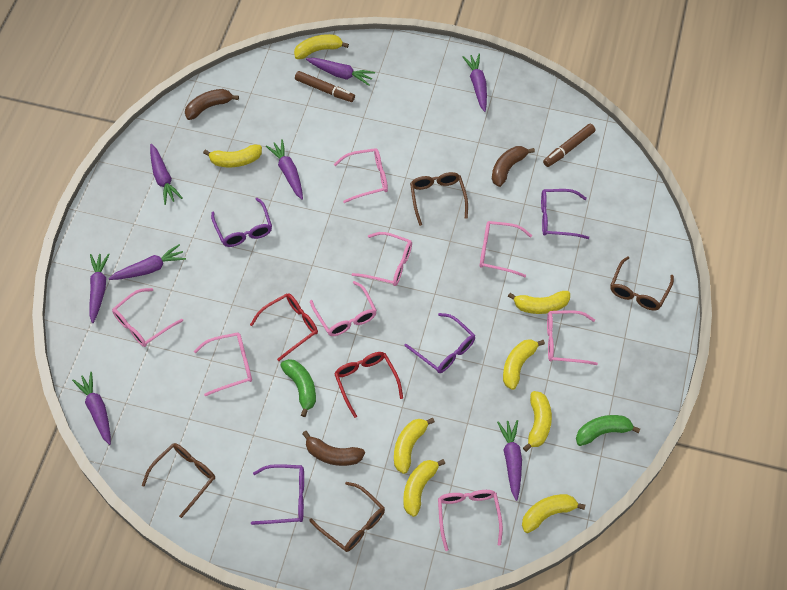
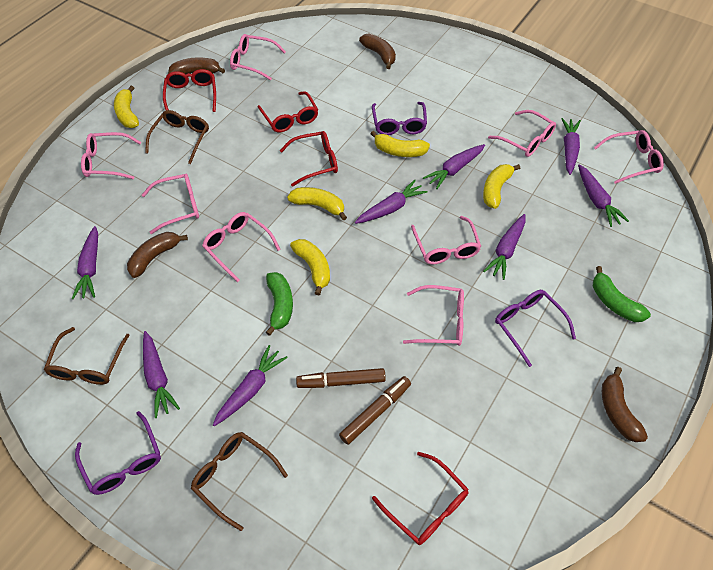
brown banana: [185,89,239,120] [302,431,365,466] [492,146,535,187] = 3 -> [127,232,188,278] [168,57,225,74] [359,34,396,69] [602,367,648,442] = 4
brown glasses: [142,443,215,518] [309,482,385,552] [410,172,468,226] [610,257,674,310] = 4 -> [44,327,130,385] [145,110,209,164] [191,432,288,531] = 3
purple glasses: [211,198,272,247] [251,464,304,525] [404,313,475,373] [541,189,589,239] = 4 -> [75,411,161,495] [372,102,427,135] [495,290,576,367] = 3
red glasses: [250,293,318,361] [334,352,403,418] = 2 -> [163,69,216,112] [258,91,318,132] [280,131,338,187] [372,452,469,545] = 4
yellow banana: [203,145,262,167] [294,34,349,59] [394,418,435,474] [403,459,445,517] [503,339,545,390] [508,291,570,314] [522,494,585,533] [523,391,552,452] = 8 -> [114,86,139,128] [287,187,347,221] [290,239,330,295] [371,131,430,157] [483,164,520,209] = 5

